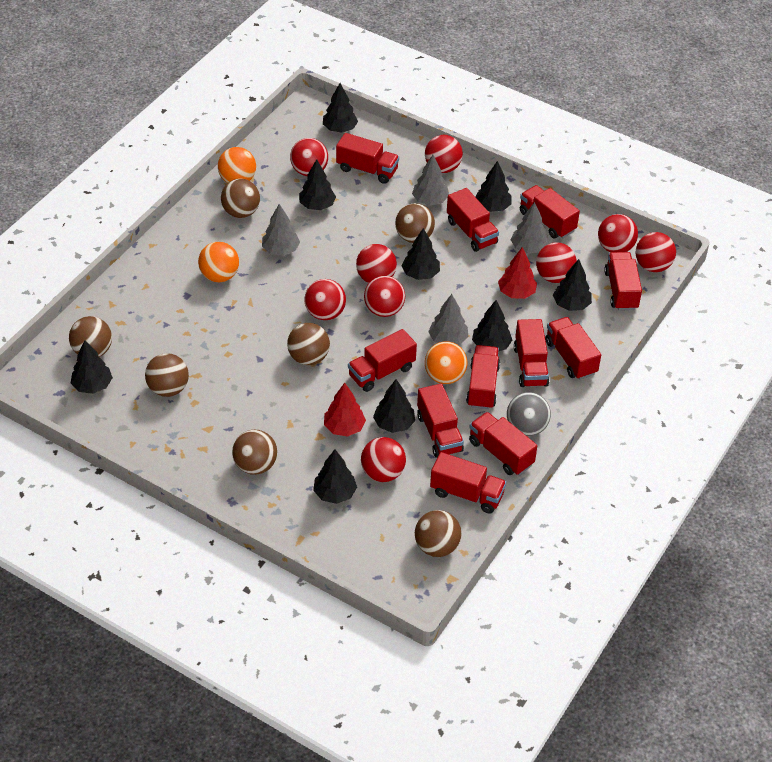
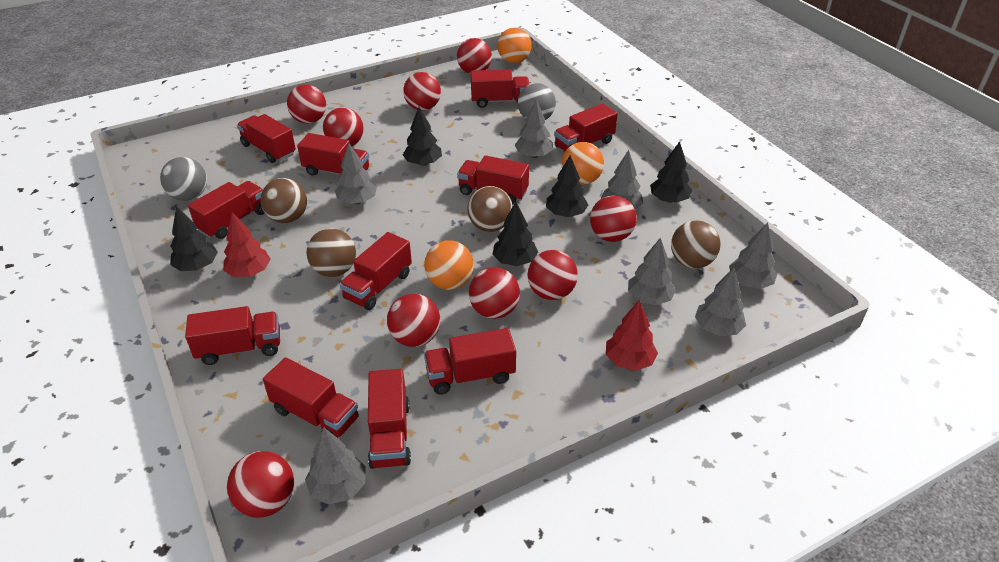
black tree: [71,340,113,394] [299,159,336,210] [313,449,357,504] [323,83,358,133] [373,379,415,433] [402,228,440,280] [472,300,512,351] [476,161,512,212] [553,259,592,311] = 9 -> [170,206,218,271] [403,107,442,166] [492,202,538,266] [546,155,588,217] [650,141,692,203] = 5
brown ball: [69,316,112,357] [145,353,189,397] [221,179,260,218] [232,430,277,475] [287,323,330,365] [395,203,435,243] [415,510,461,557] = 7 -> [261,178,307,223] [307,228,356,277] [467,186,513,232] [671,220,721,268] = 4
grey ball: [507,392,551,436] = 1 -> [160,157,207,201] [518,83,556,120] = 2
grey tree: [262,204,300,256] [412,155,449,205] [428,294,468,345] [510,202,548,254] = 4 -> [305,428,366,505] [335,143,377,204] [514,99,553,158] [601,150,643,210] [628,238,676,305] [695,268,746,336] [729,222,777,289] = 7

